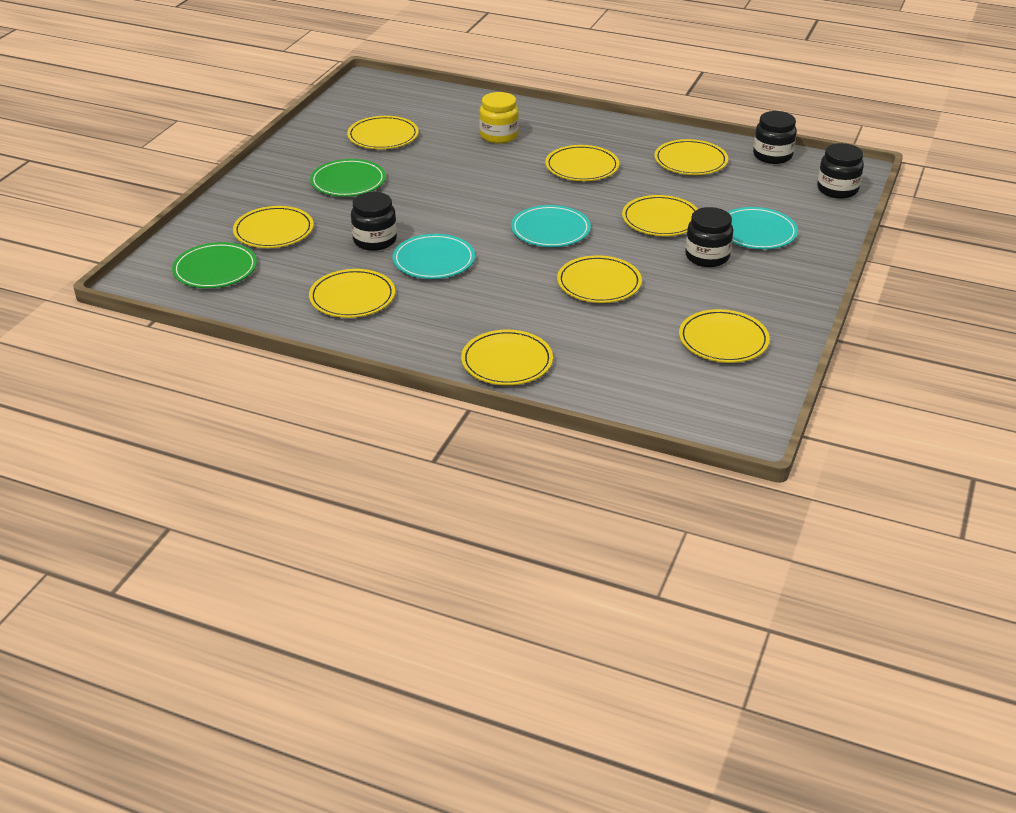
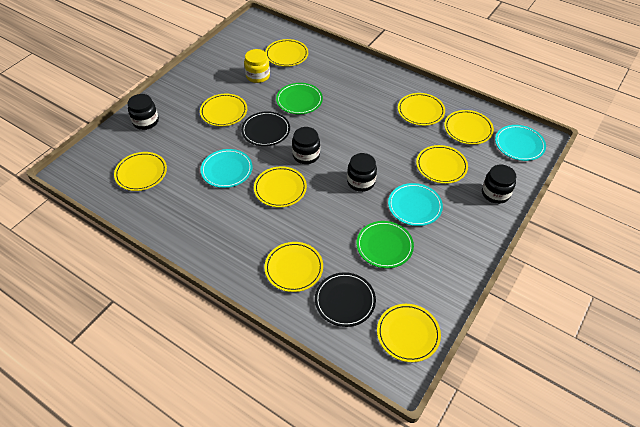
black plate: none = 0 -> [241,111,290,146] [315,272,376,327] = 2

